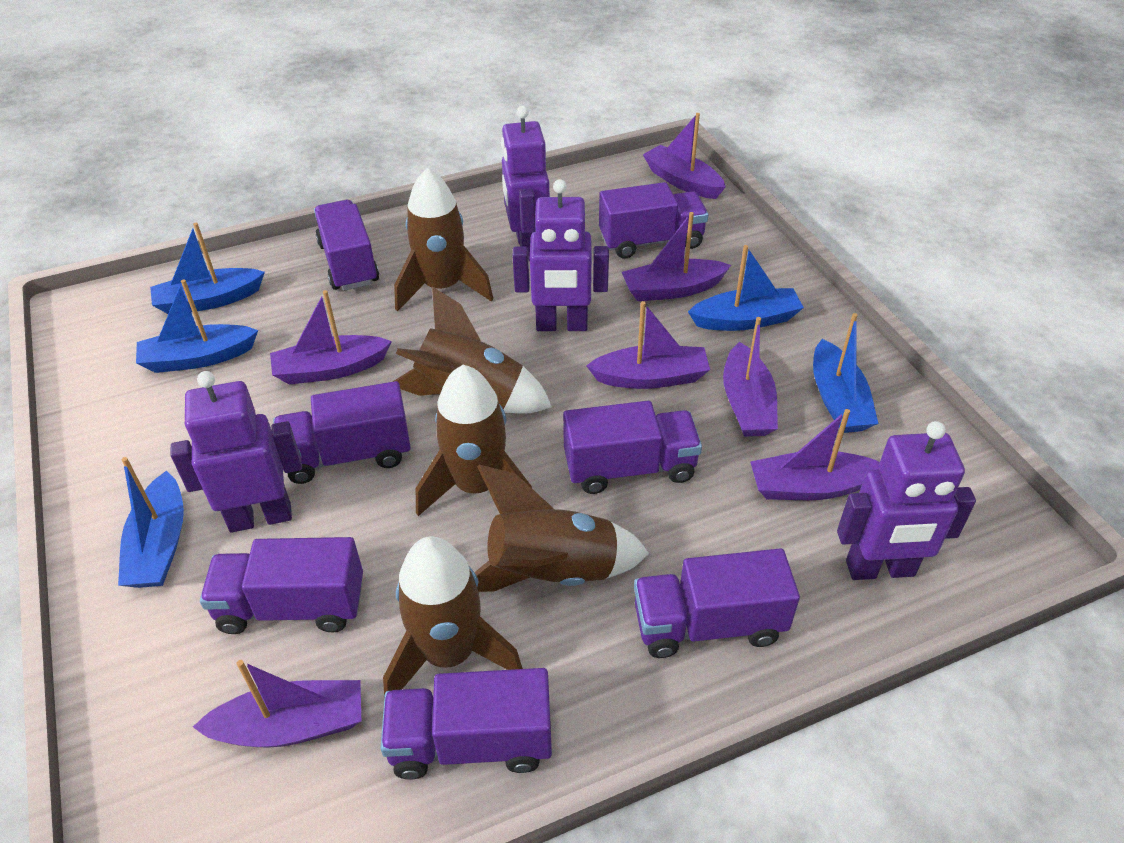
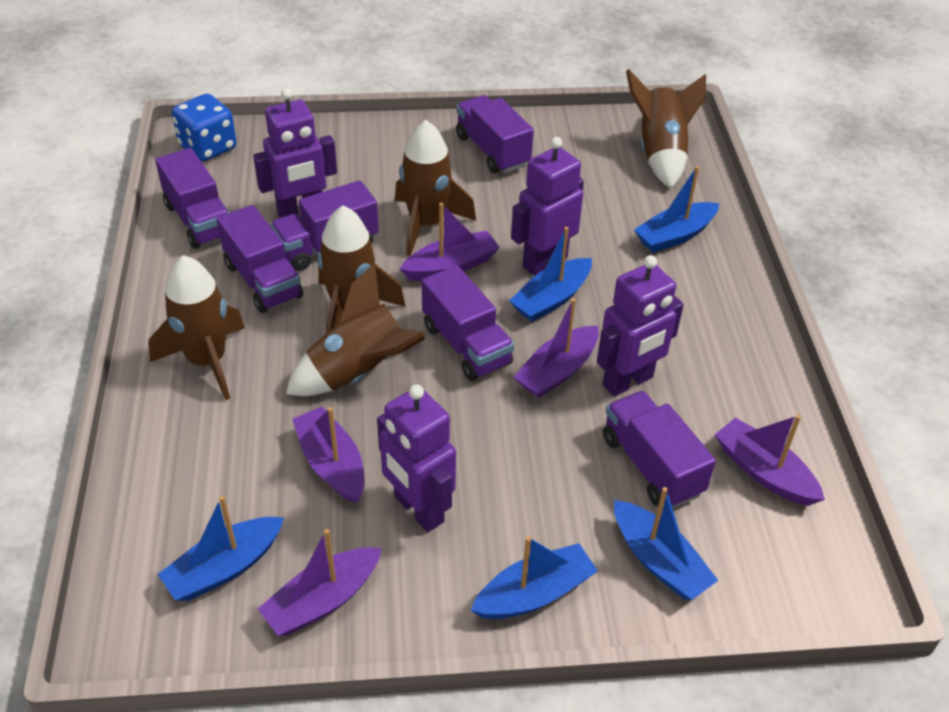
blue dice: none = 0 -> [172,94,237,162] = 1
purple boat: [193,660,361,747] [270,290,392,384] [586,301,710,389] [622,212,731,301] [643,113,725,199] [723,317,778,437] [750,409,880,500] = 7 -> [258,529,382,636] [292,407,365,503] [400,203,500,281] [514,298,599,398] [715,415,825,506] = 5
purple truck: [200,537,363,634] [273,381,411,484] [314,200,379,291] [380,668,552,779] [563,401,702,494] [599,182,709,259] [634,548,800,658] = 7 -> [155,148,229,249] [217,205,303,313] [270,180,379,271] [422,265,514,381] [456,95,534,173] [603,391,716,509] = 6

